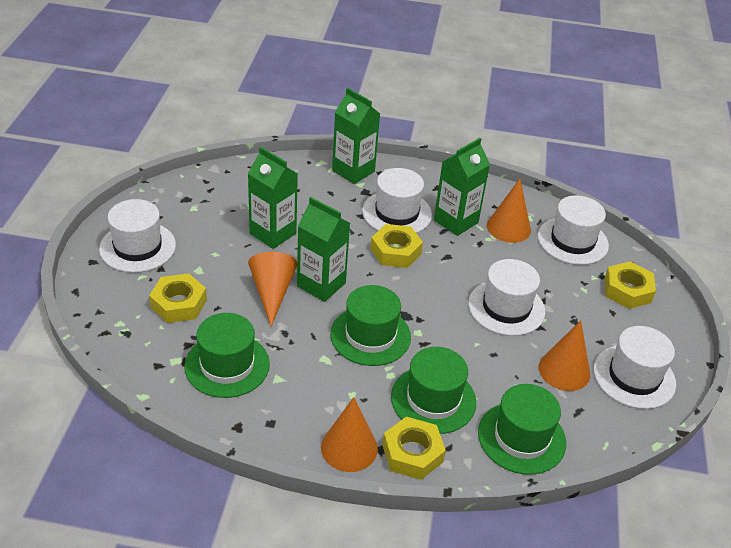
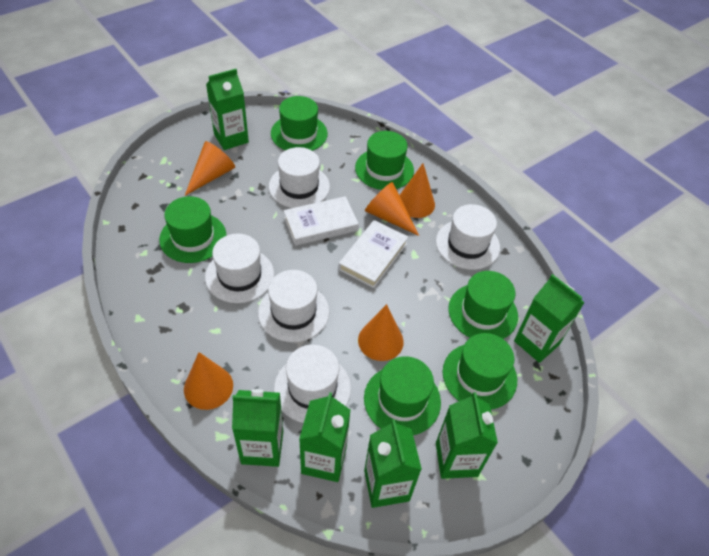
green carton: [248,147,298,249] [297,197,350,302] [332,88,380,184] [434,138,490,236] = 4 -> [206,69,249,150] [232,389,283,467] [299,392,350,482] [364,420,422,508] [436,392,498,479] [514,274,585,363] = 6
green hat: [184,313,270,398] [330,285,411,366] [391,347,476,434] [478,384,566,475] = 4 -> [159,196,226,263] [271,96,328,151] [355,131,414,190] [364,356,441,435] [443,333,517,410] [448,271,518,339] = 6
orange cone: [248,252,297,326] [321,397,378,472] [487,179,531,243] [539,320,590,391] = 4 -> [184,352,233,410] [185,141,235,196] [358,304,404,361] [365,182,419,236] [399,163,435,218] = 5
white book: none = 0 -> [284,196,359,246] [338,220,408,288] = 2
yellow nut: [149,273,207,323] [370,224,423,268] [382,417,446,480] [604,261,656,309] = 4 -> none = 0

